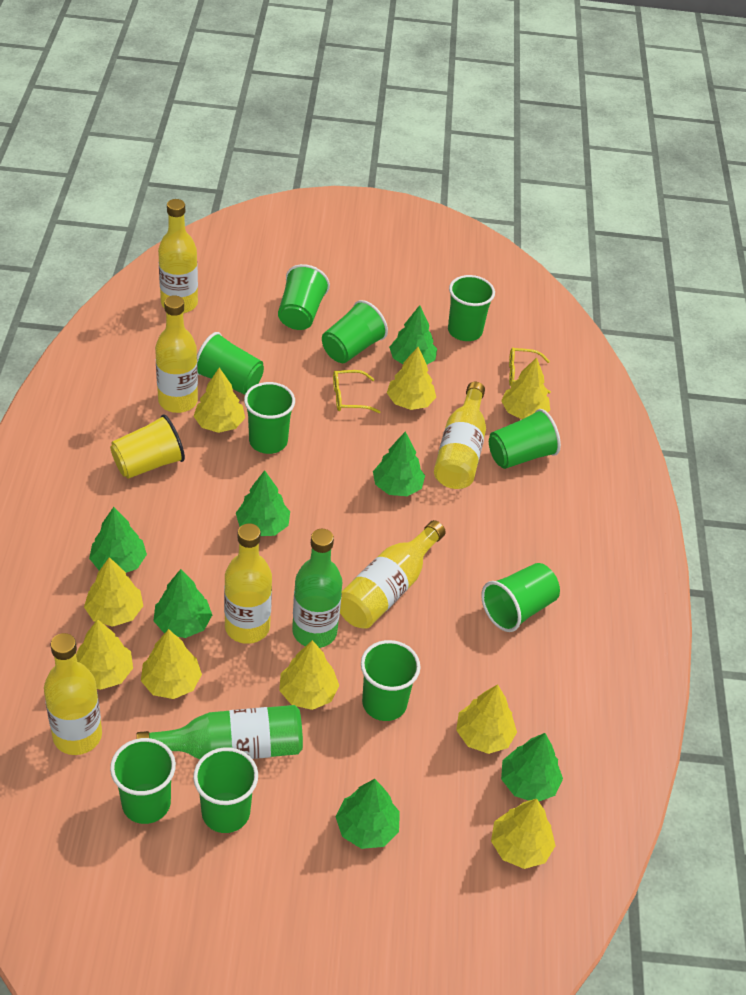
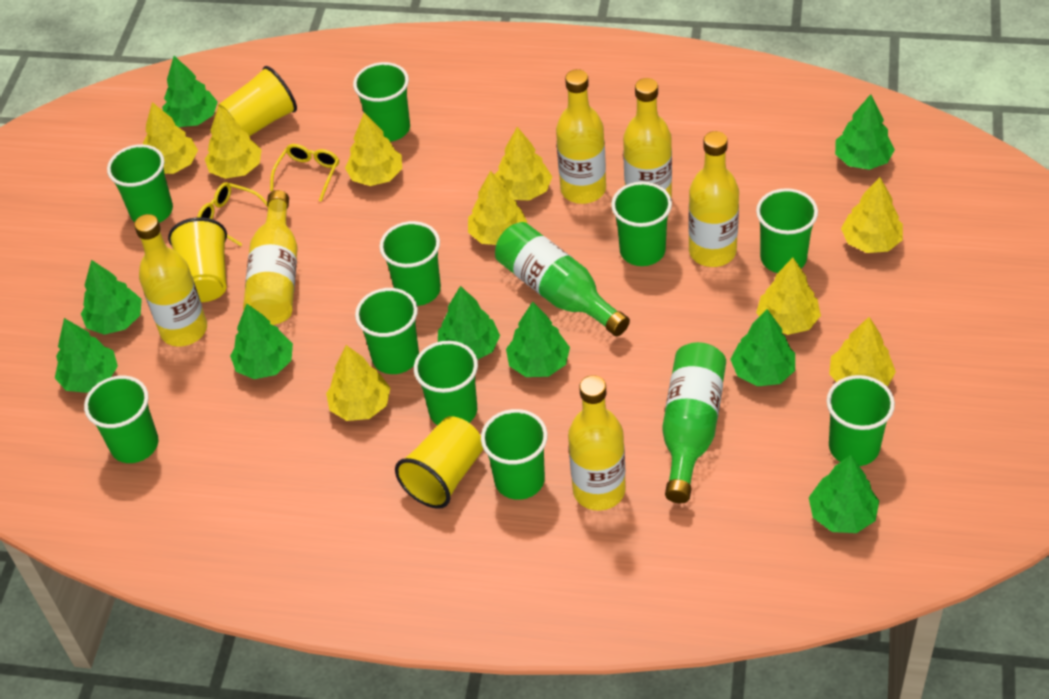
green tree: [89,507,147,573] [153,569,212,638] [236,470,290,536] [336,779,400,849] [373,432,425,496] [389,305,437,365] [501,733,563,801] = 7 -> [55,318,118,393] [81,260,142,335] [162,56,218,127] [230,304,293,379] [438,286,500,360] [506,302,570,377] [730,309,795,386] [809,455,879,533] [835,94,895,170] = 9
yellow cup: [110,414,185,479] = 1 -> [168,217,227,302] [218,66,297,136] [395,416,483,509] = 3

